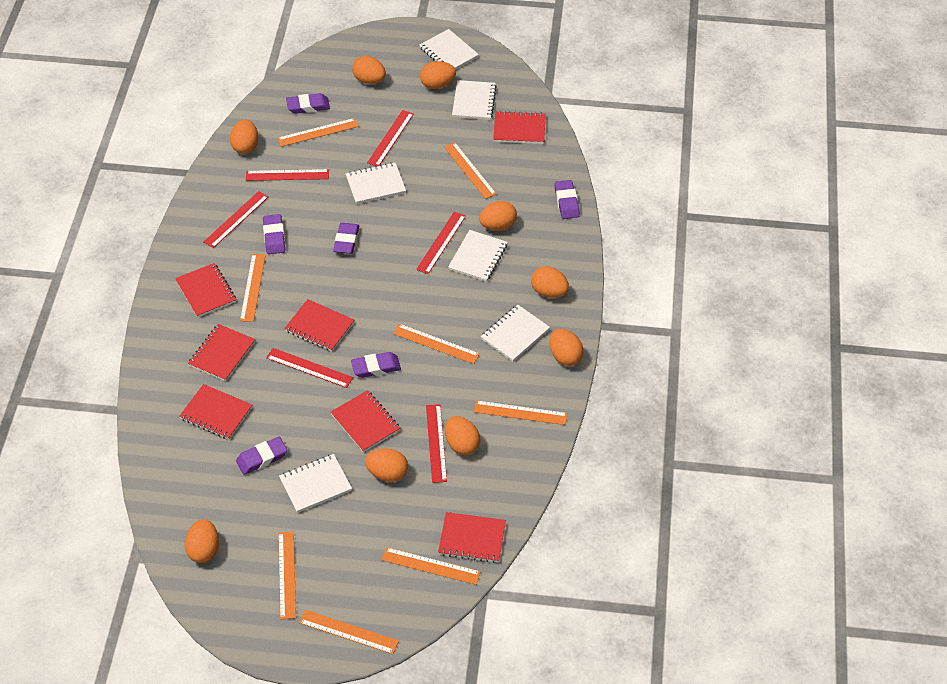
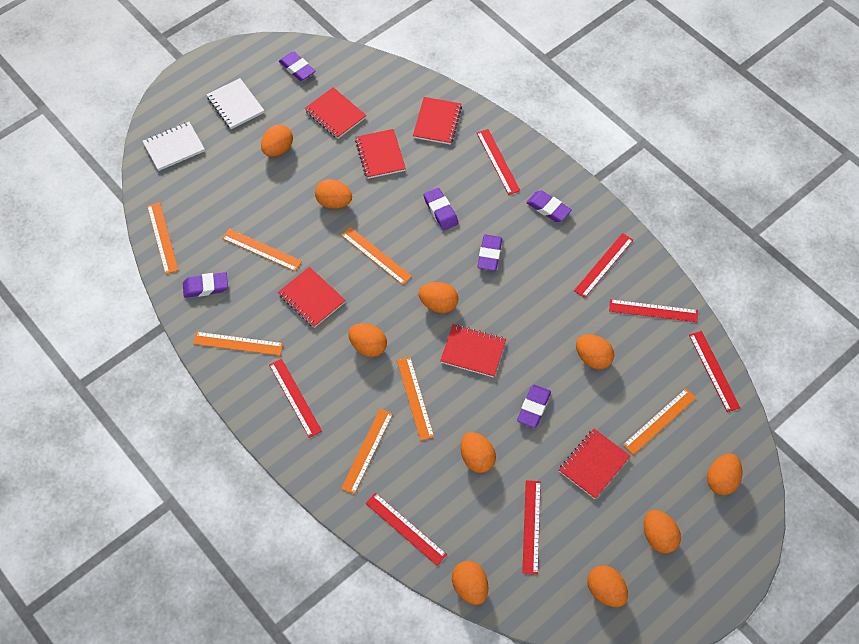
orange egg: [184,519,219,563] [230,119,258,154] [352,56,386,84] [365,448,408,482] [420,61,456,89] [445,416,480,455] [479,201,517,231] [531,266,569,298] [550,329,584,366] = 9 -> [261,124,293,157] [315,179,352,209] [348,323,387,357] [418,282,458,313] [452,561,488,605] [461,432,496,473] [576,334,614,369] [587,565,628,607] [644,510,681,553] [707,454,742,495] = 10
orange ruler: [240,254,266,322] [277,118,358,147] [278,532,296,620] [299,610,399,654] [382,547,481,585] [393,324,480,364] [444,142,496,199] [474,400,567,425] = 8 -> [147,202,178,274] [193,332,283,356] [222,229,302,272] [341,227,412,285] [341,409,393,494] [397,357,434,441] [623,388,696,455] = 7
red notebook: [175,263,236,318] [179,384,252,440] [188,324,255,381] [284,299,354,352] [331,390,400,452] [438,512,506,563] [493,111,546,144] = 7 -> [278,267,346,328] [304,87,366,139] [355,129,406,179] [413,97,462,145] [440,324,506,378] [559,429,630,499] = 6
red ruler: [204,191,269,248] [246,169,329,181] [266,348,353,388] [367,110,414,166] [416,212,466,274] [426,404,447,483] = 6 -> [269,359,322,438] [365,493,447,565] [477,129,520,195] [522,480,541,575] [574,233,633,298] [609,299,698,322] [689,331,740,412] = 7
white notebook: [279,454,352,513] [346,162,406,204] [420,29,479,70] [448,230,508,282] [452,80,497,120] [481,305,550,361] = 6 -> [143,122,205,171] [206,78,264,129] = 2

